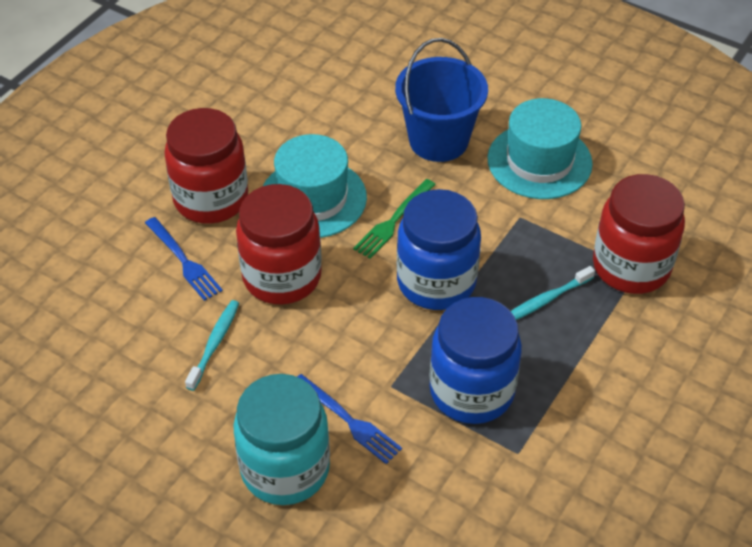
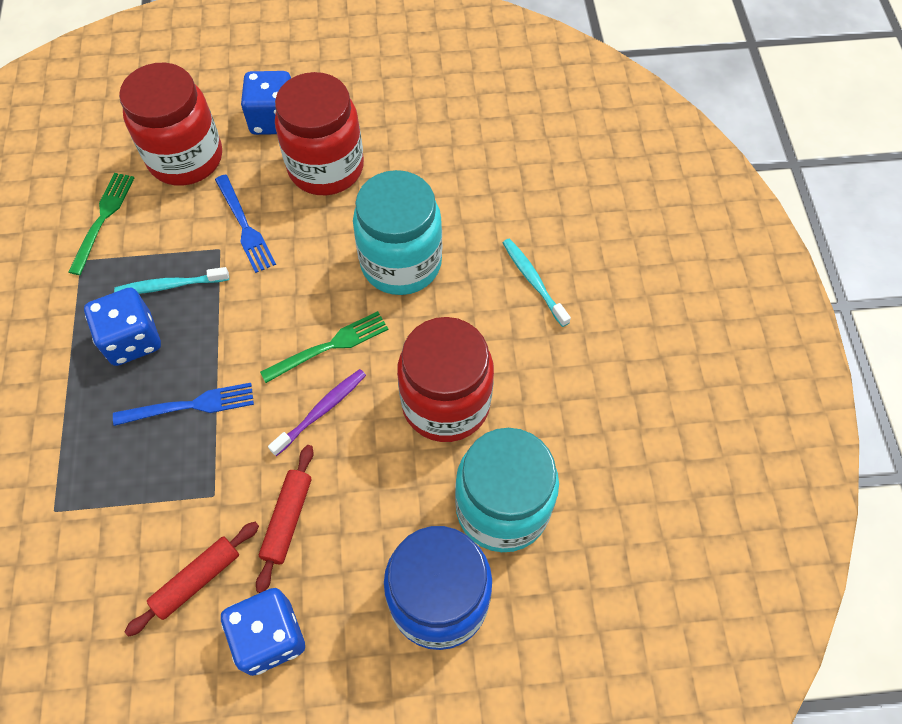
blue bucket: [395,38,488,162] = 1 -> none = 0
blue dice: none = 0 -> [84,288,161,366] [221,588,305,676] [241,71,291,135] = 3
blue jar: [397,189,481,310] [430,297,522,424] = 2 -> [384,526,492,650] = 1
green fork: [353,179,436,259] = 1 -> [68,173,135,275] [260,311,388,383] = 2
purple toothbrush: none = 0 -> [268,369,366,456] = 1
red rolling pin: none = 0 -> [125,522,259,637] [256,445,314,593] = 2
turquoise hat: [263,134,367,238] [487,98,593,199] = 2 -> none = 0
turquoise jar: [233,374,330,505] = 1 -> [353,170,442,295] [455,428,559,552] = 2

